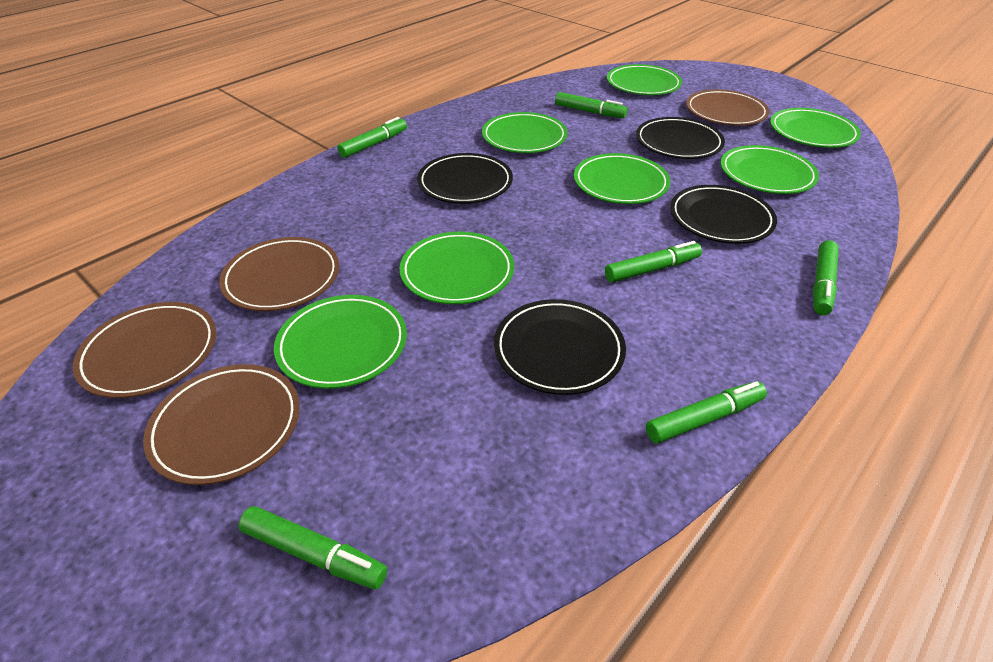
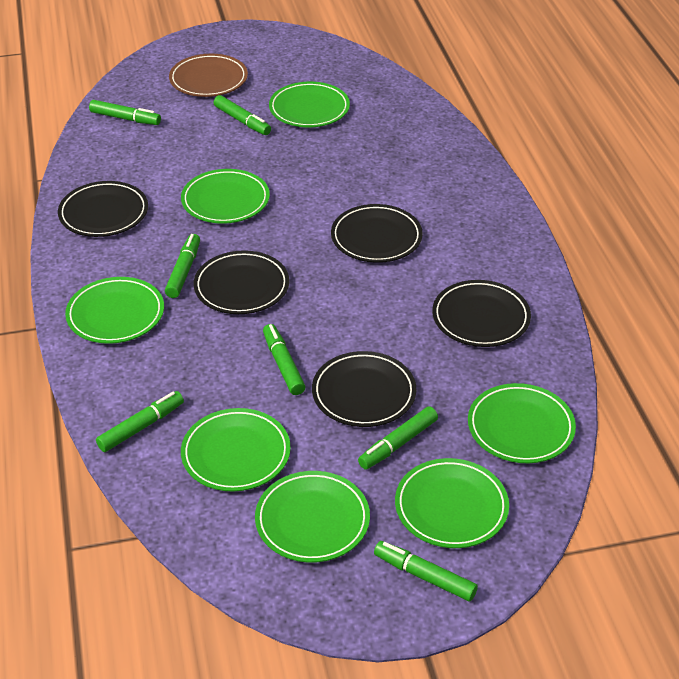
black plate: [417,153,513,204] [494,299,626,395] [636,117,725,159] [670,185,777,244] = 4 -> [58,181,148,237] [194,250,289,314] [312,351,416,427] [331,204,423,263] [432,280,531,347] = 5
brown plate: [73,302,216,398] [143,364,300,485] [219,237,339,311] [686,90,769,126] = 4 -> [169,54,248,97] = 1
green marker: [238,506,387,590] [337,117,407,158] [555,92,627,118] [605,241,702,282] [646,381,767,443] [813,240,839,315] = 6 -> [89,100,161,125] [96,391,184,452] [165,234,200,298] [214,95,271,135] [263,324,306,395] [358,406,438,470] [374,541,478,601] = 7

